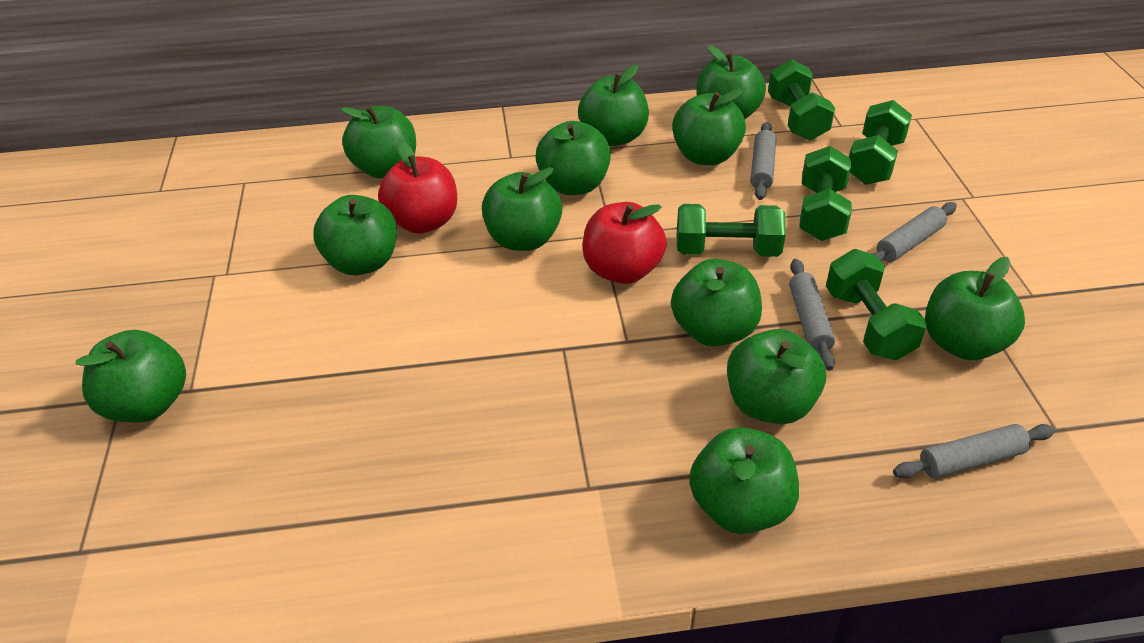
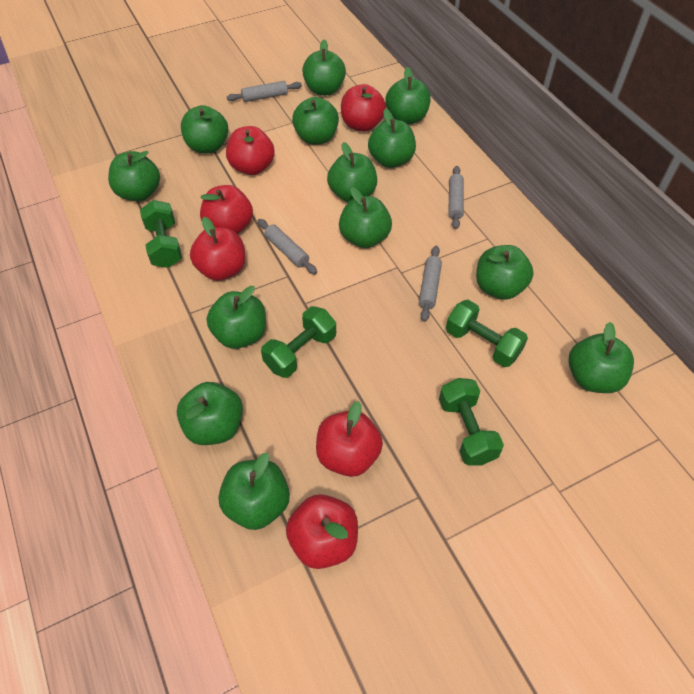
green apple: [75,330,186,422] [313,195,397,275] [341,106,416,178] [482,167,562,251] [535,121,611,195] [578,65,649,146] [671,259,762,347] [672,89,746,165] [689,427,799,534] [697,45,766,119] [727,329,826,424] [925,257,1025,360] = 12 -> [108,151,160,201] [177,382,243,445] [181,105,228,153] [207,286,266,349] [218,453,290,530] [292,97,339,145] [302,39,346,95] [327,142,377,202] [339,187,392,248] [368,109,416,168] [386,67,431,124] [476,245,534,300] [568,322,634,393] = 13
green dumbbell: [677,204,786,257] [768,59,835,141] [799,146,852,241] [826,249,927,360] [849,100,912,185] = 5 -> [140,200,182,268] [261,306,336,378] [439,378,504,465] [446,300,528,367] = 4
red apple: [378,141,457,234] [583,202,667,284] = 2 -> [190,217,246,281] [200,185,253,234] [226,126,275,175] [286,494,358,569] [316,401,383,477] [341,84,386,132] = 6

